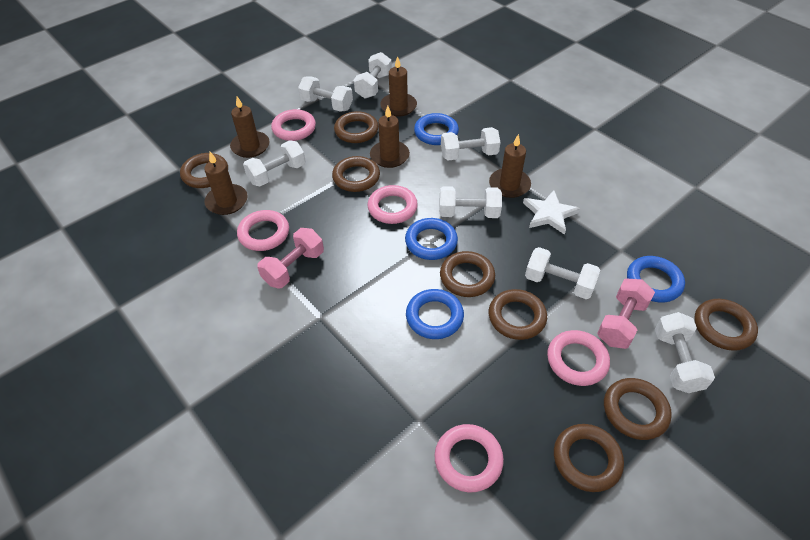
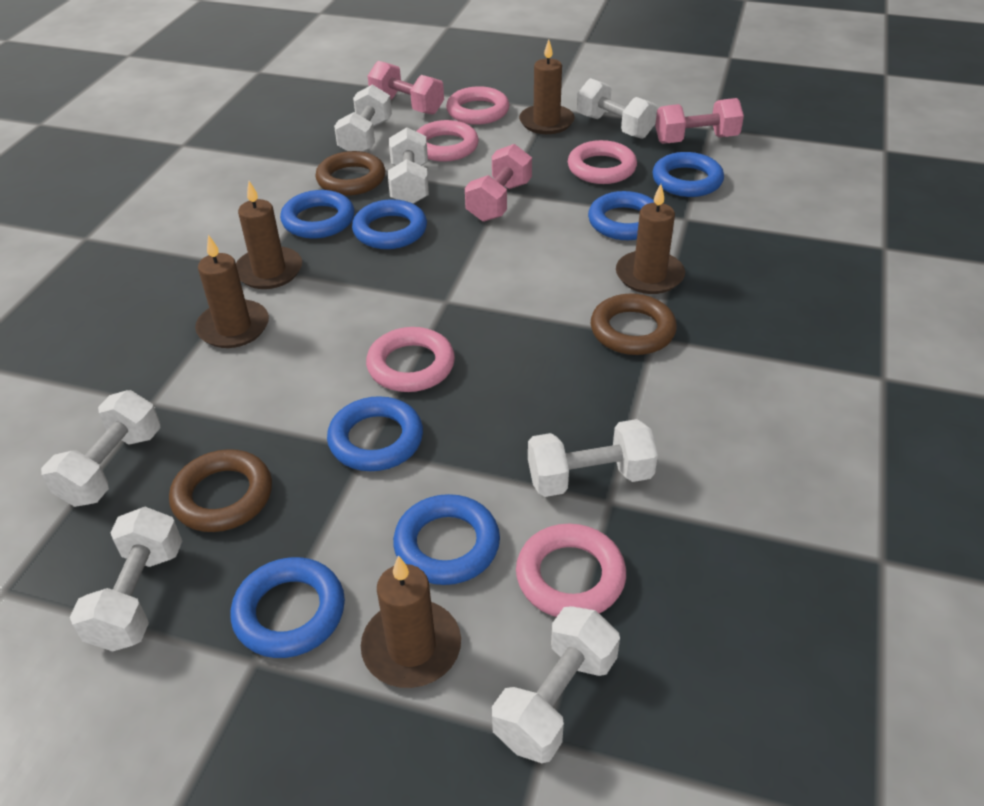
blue ring: [405,218,458,260] [406,289,464,339] [414,113,459,145] [627,256,685,302] = 4 -> [231,557,345,658] [280,190,355,239] [327,396,423,471] [352,199,427,249] [393,494,500,585] [588,191,654,240] [653,152,724,197] = 7
brown ring: [180,153,228,188] [332,156,380,192] [334,111,378,143] [440,251,495,297] [489,289,547,340] [554,424,624,492] [604,378,672,440] [694,299,758,351] = 8 -> [169,449,272,532] [315,151,385,196] [591,294,677,355] = 3
pink dumbbell: [257,228,324,288] [597,279,655,349] = 2 -> [368,61,444,115] [465,144,532,222] [655,98,744,144] = 3
white star: [523,190,580,235] = 1 -> none = 0

